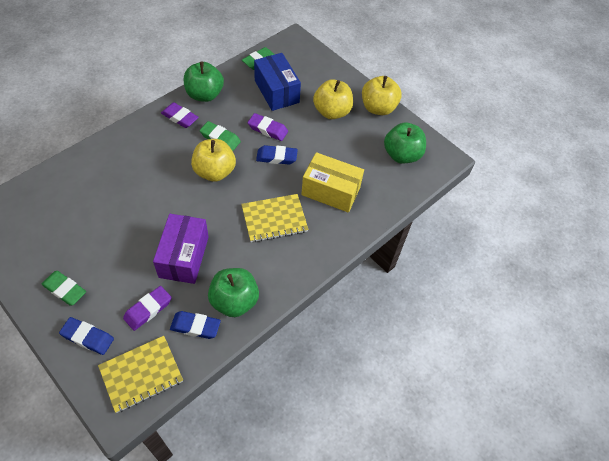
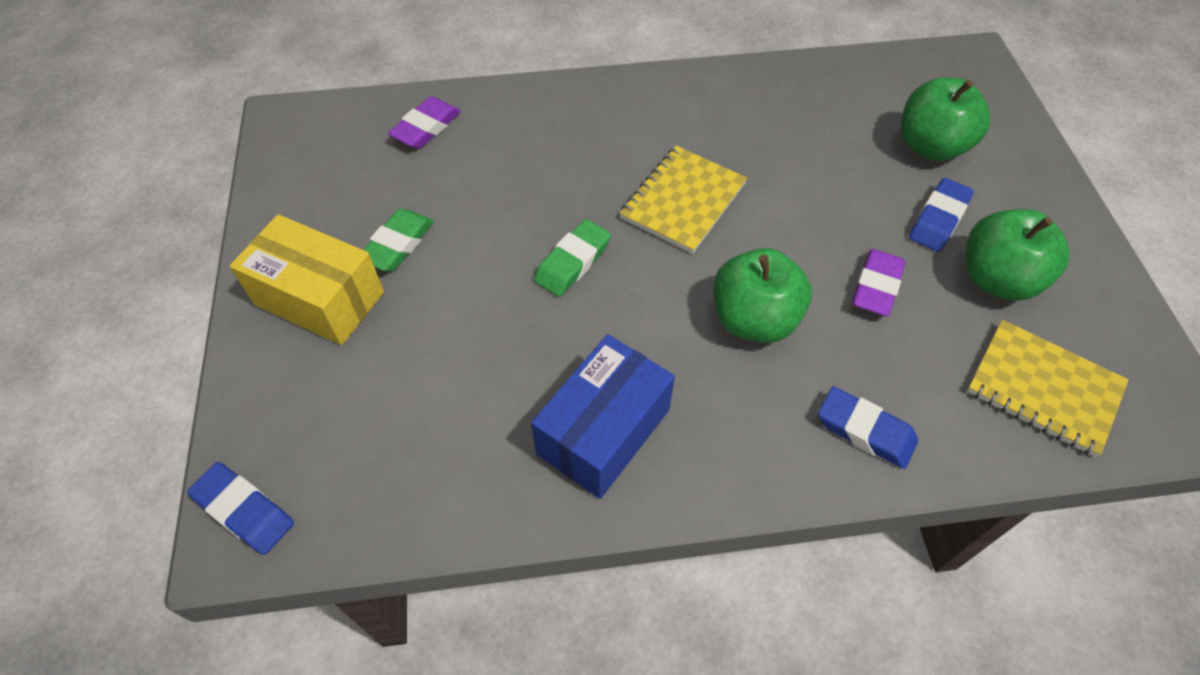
green eraser: [42,271,86,306] [200,121,241,151] [242,47,275,70] = 3 -> [363,209,434,271] [534,219,611,297] = 2
purple box: [153,214,209,284] = 1 -> none = 0
purple eraser: [123,286,172,331] [161,102,199,128] [248,113,288,141] = 3 -> [388,96,461,149] [852,249,906,316] = 2
yellow apple: [191,139,236,182] [313,79,353,119] [362,76,402,115] = 3 -> none = 0

